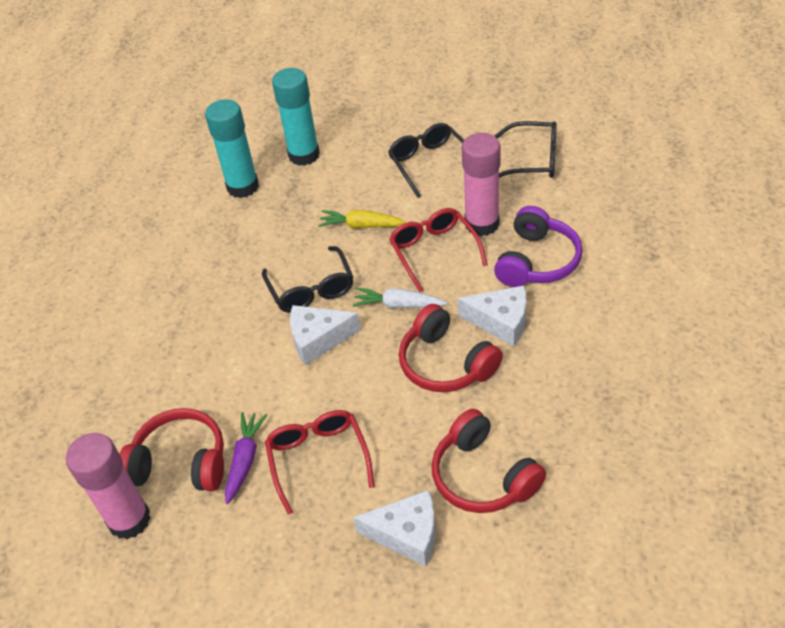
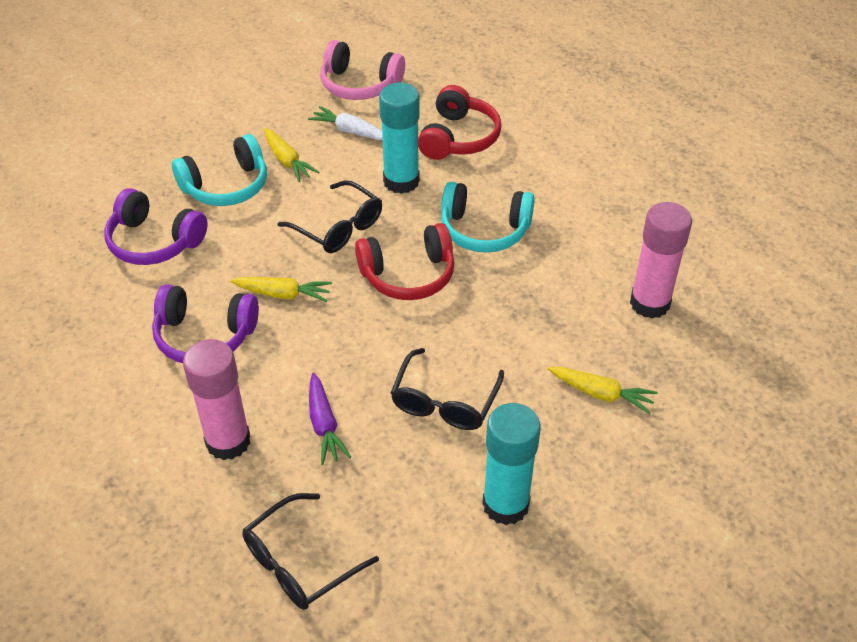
pink headphones: none = 0 -> [320,40,405,100] = 1
purple headphones: [494,206,583,287] = 1 -> [104,188,208,265] [152,284,259,363] = 2
red glasses: [265,410,375,515] [389,208,487,292] = 2 -> none = 0
red headphones: [120,408,224,491] [399,304,503,392] [431,409,546,513] = 3 -> [355,223,454,300] [418,85,502,160] = 2
turquoise headphones: none = 0 -> [172,134,267,206] [441,182,535,253] = 2
white cheese: [290,305,361,365] [353,490,436,567] [457,286,526,347] = 3 -> none = 0
yellow carrot: [318,210,406,228] = 1 -> [230,277,332,302] [264,128,319,182] [548,367,657,414] = 3

